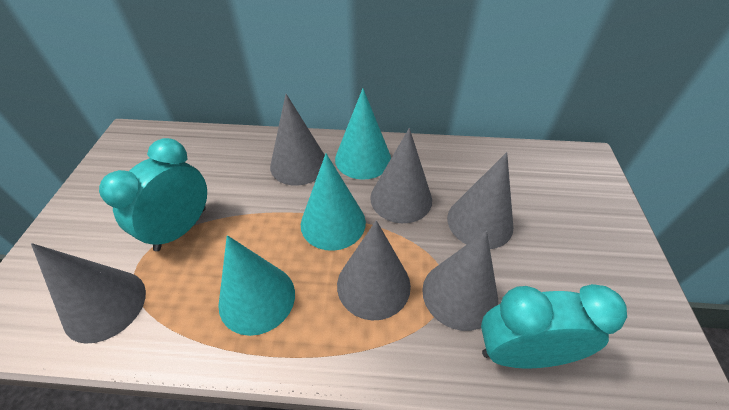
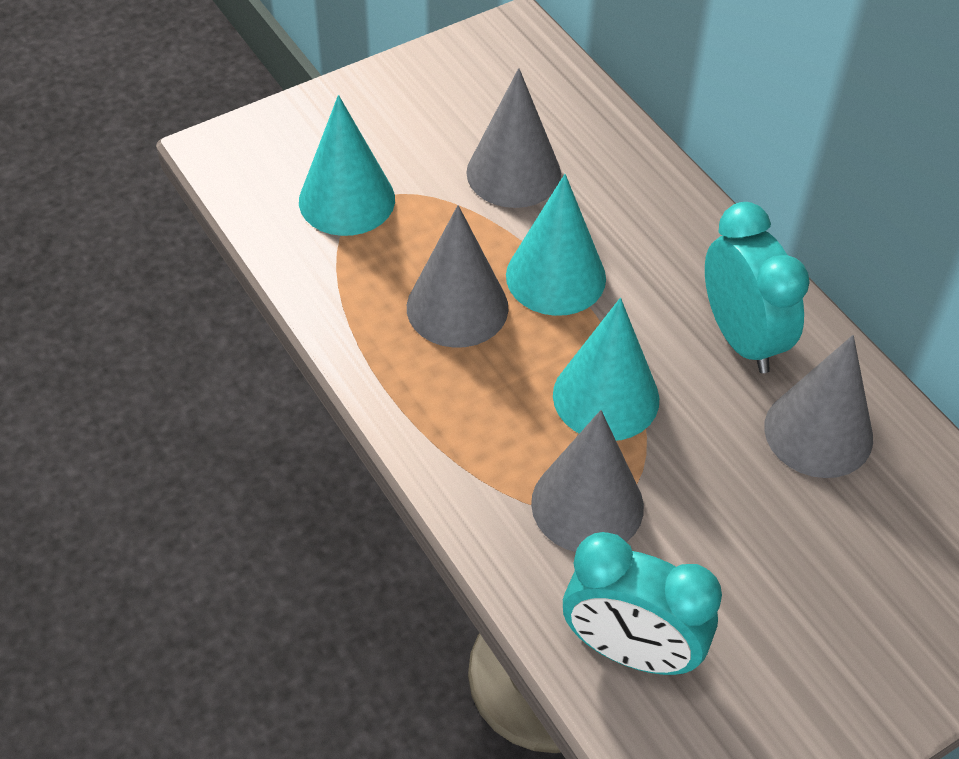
grey cone: [31,243,146,344] [270,94,325,186] [337,220,411,320] [370,128,432,223] [422,231,498,331] [447,152,513,249] = 6 -> [407,205,509,348] [466,68,561,208] [531,410,644,552] [764,335,873,478] = 4

